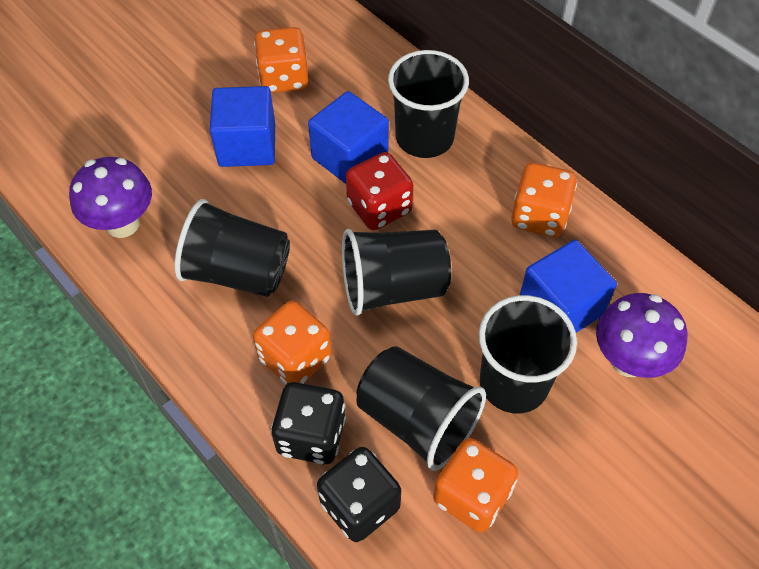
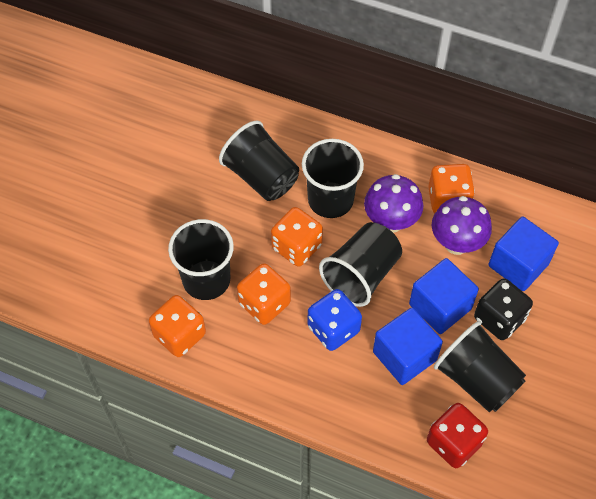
black dice: [271,382,346,464] [317,447,401,542] = 2 -> [474,278,533,340] = 1
blue dice: none = 0 -> [307,289,362,351] = 1

